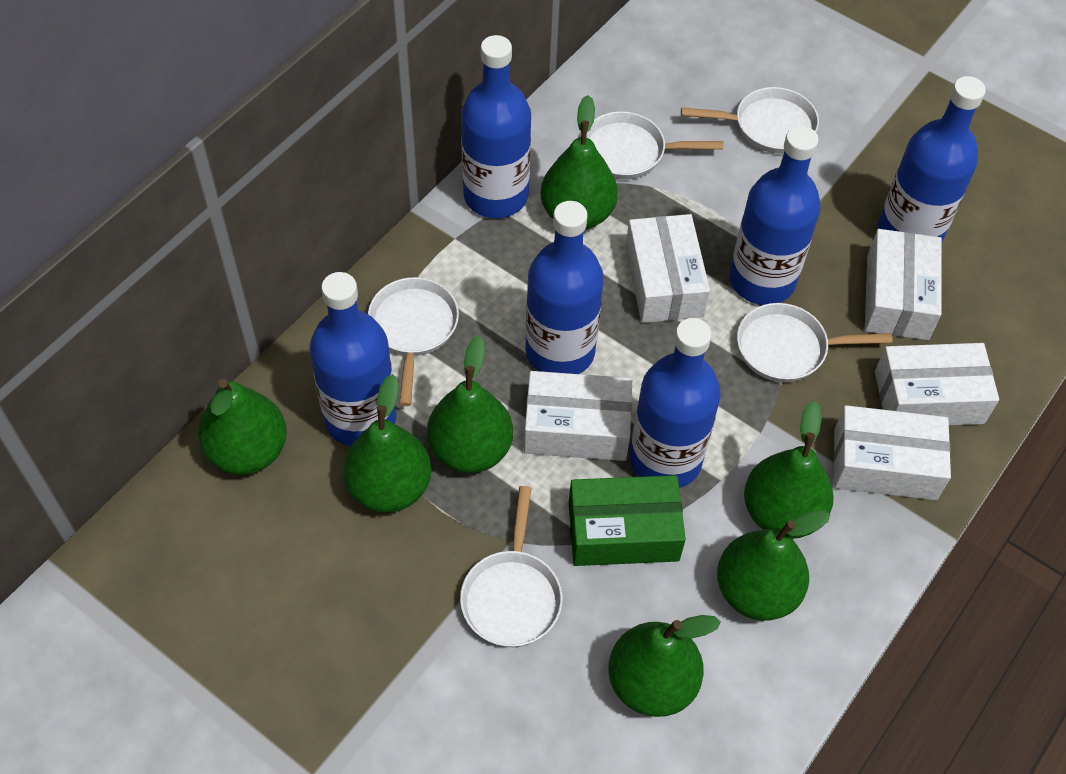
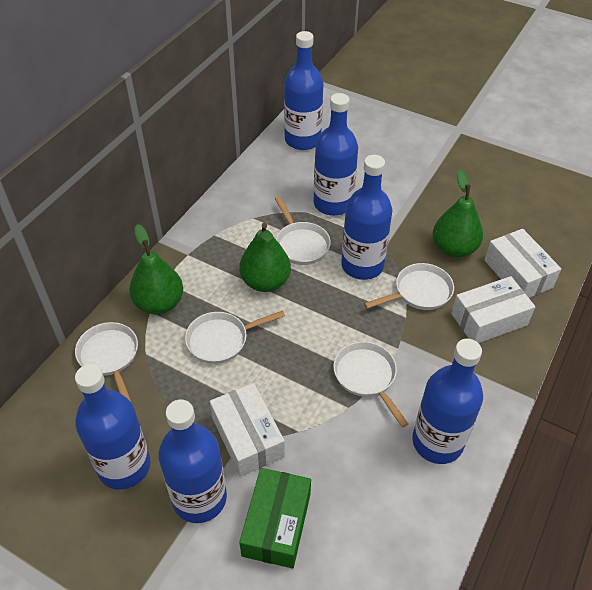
green pear: [198,379,287,475] [343,374,431,513] [427,336,513,473] [540,95,618,229] [608,615,720,717] [717,510,830,621] [744,401,834,539] = 7 -> [129,224,183,314] [239,223,291,292] [433,170,483,258] = 3
white box: [524,371,632,461] [626,214,710,323] [834,405,951,500] [865,229,942,340] [875,343,999,425] = 5 -> [210,383,285,477] [451,276,535,343] [484,229,561,298] = 3

